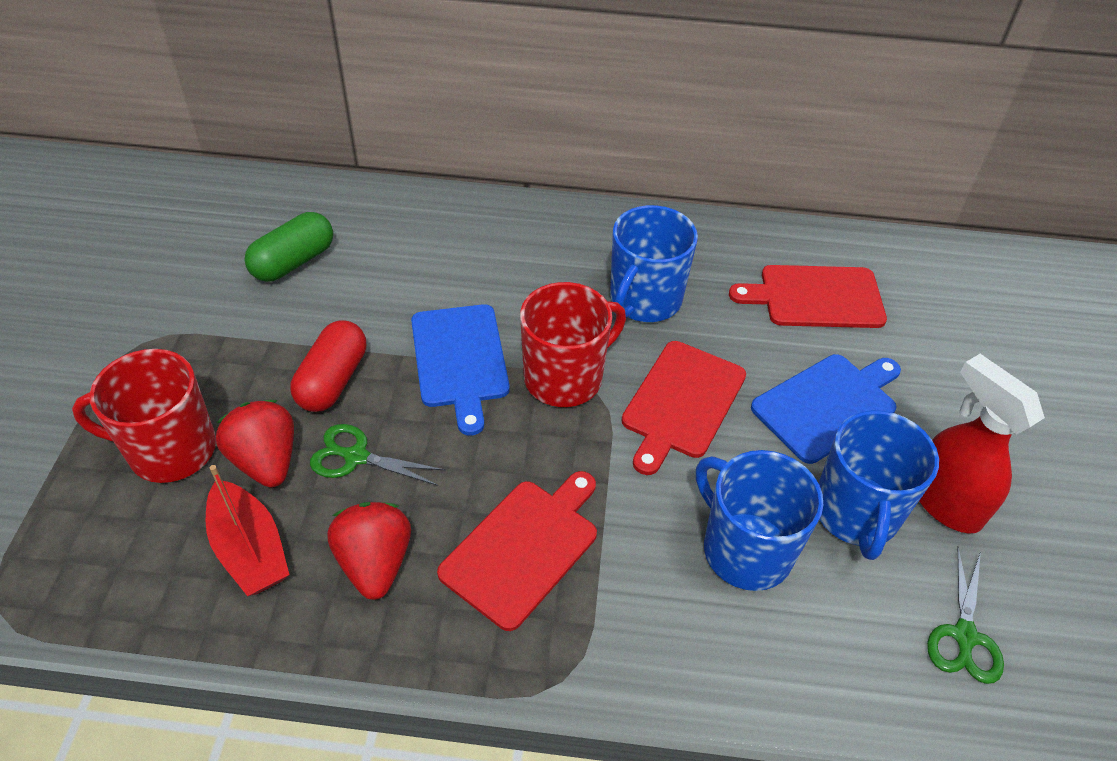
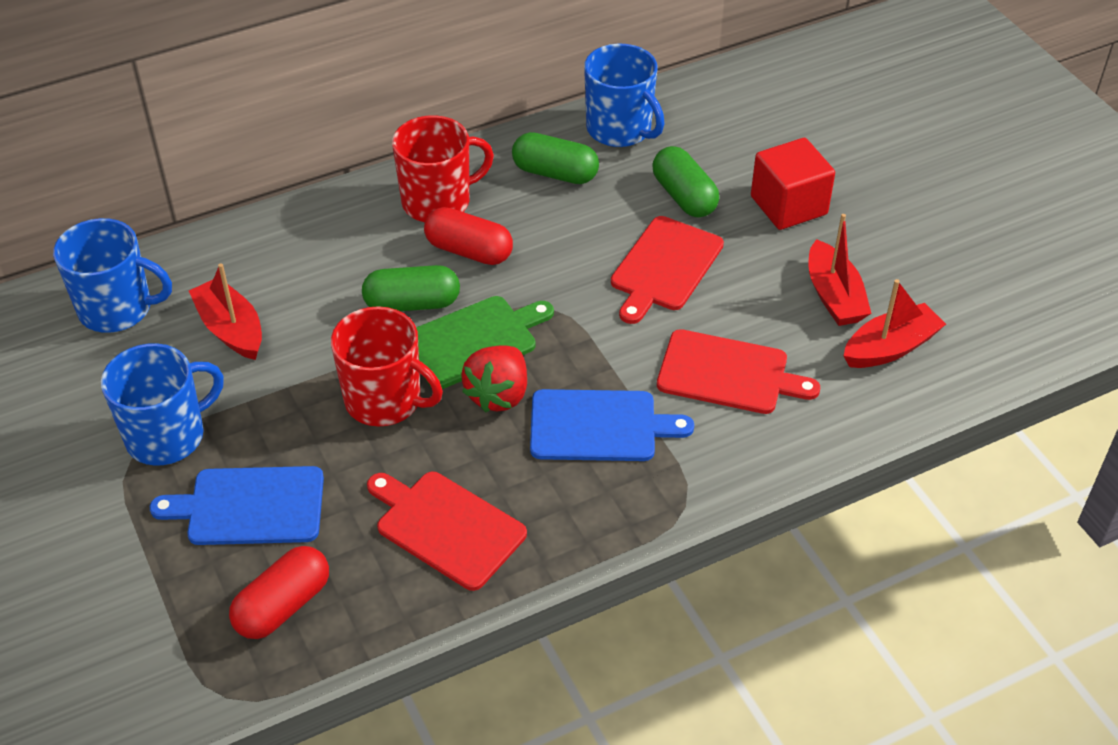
green capsule: [244,212,333,282] = 1 -> [362,265,460,311] [512,132,599,184] [652,146,719,218] = 3
green cutting board: none = 0 -> [416,296,554,389] = 1
green scissors: [310,424,445,486] [927,547,1004,684] = 2 -> none = 0
red boat: [206,465,290,596] = 1 -> [189,263,262,360] [808,214,872,326] [844,279,946,368] = 3
red capsule: [290,320,366,412] = 1 -> [229,546,329,639] [424,207,513,265] = 2
red cube: none = 0 -> [751,138,835,230] = 1
red spray bottle: [919,354,1045,534] = 1 -> none = 0
red strawberry: [216,400,294,488] [327,502,411,600] = 2 -> [461,345,527,412] = 1

